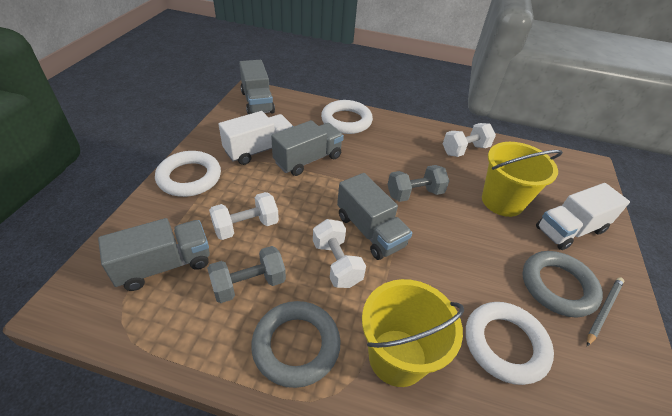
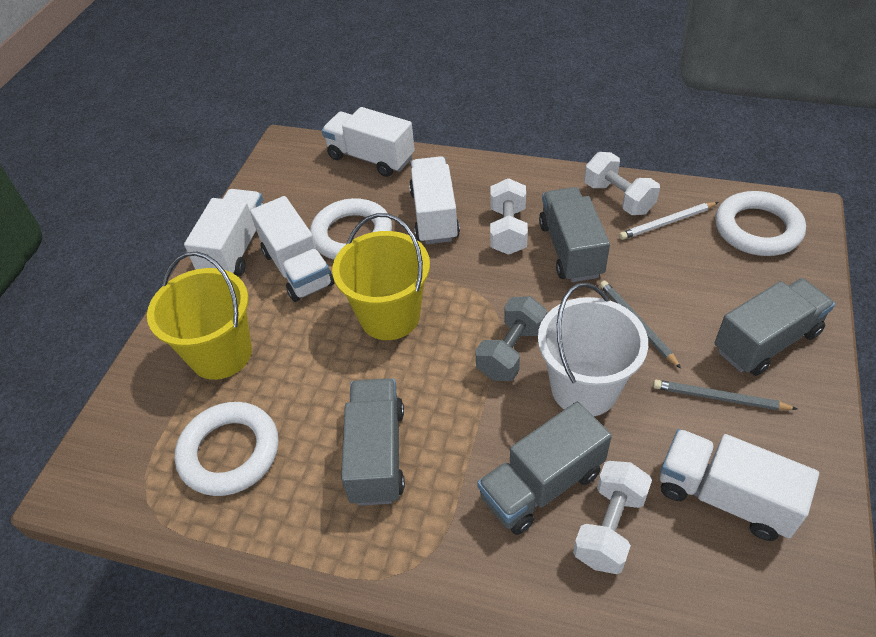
grey dumbbell: [207,246,286,303] [387,165,449,202] = 2 -> [475,296,547,381] = 1
grey pencil: [587,277,624,346] = 1 -> [600,280,681,369] [653,380,797,410] = 2
grey ring: [251,301,341,388] [522,251,603,318] = 2 -> none = 0
white bucket: none = 0 -> [538,282,648,416] = 1
white pencil: none = 0 -> [619,202,718,240] = 1
white truck: [219,111,293,165] [536,183,630,250] = 2 -> [184,189,263,277] [250,196,334,302] [322,107,415,177] [409,156,460,244] [660,429,819,541] = 5

